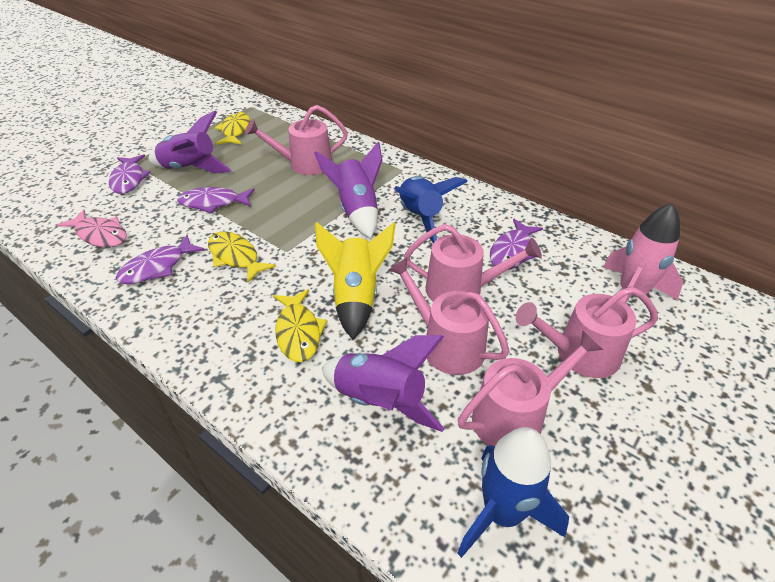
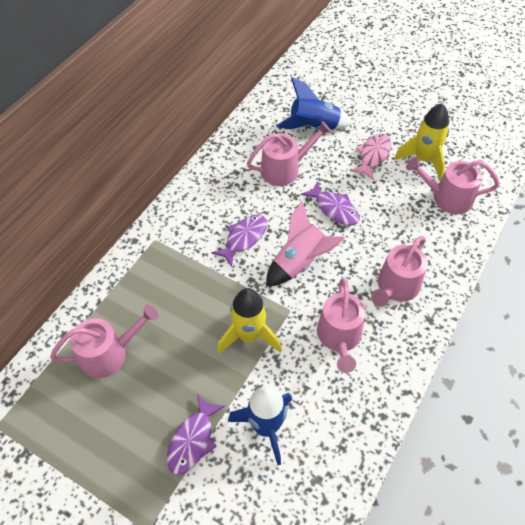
purple fish: [109,154,151,194] [116,235,205,284] [177,187,255,213] [490,219,543,270] = 4 -> [167,395,225,475] [211,215,267,267] [301,181,360,225] = 3
purple rocket: [149,111,231,174] [314,142,382,238] [322,335,445,432] = 3 -> none = 0
yellow fish: [208,232,276,283] [215,112,250,145] [273,289,327,362] = 3 -> none = 0
yellow rocket: [315,222,396,340] = 1 -> [217,288,282,354] [394,103,449,181] = 2

